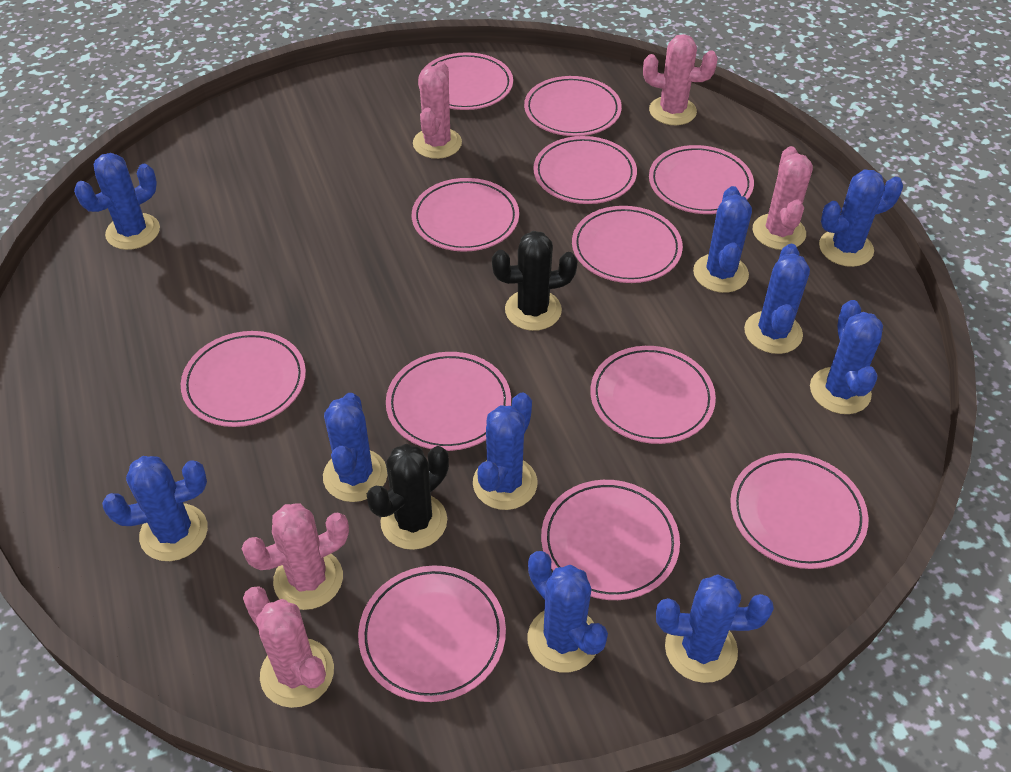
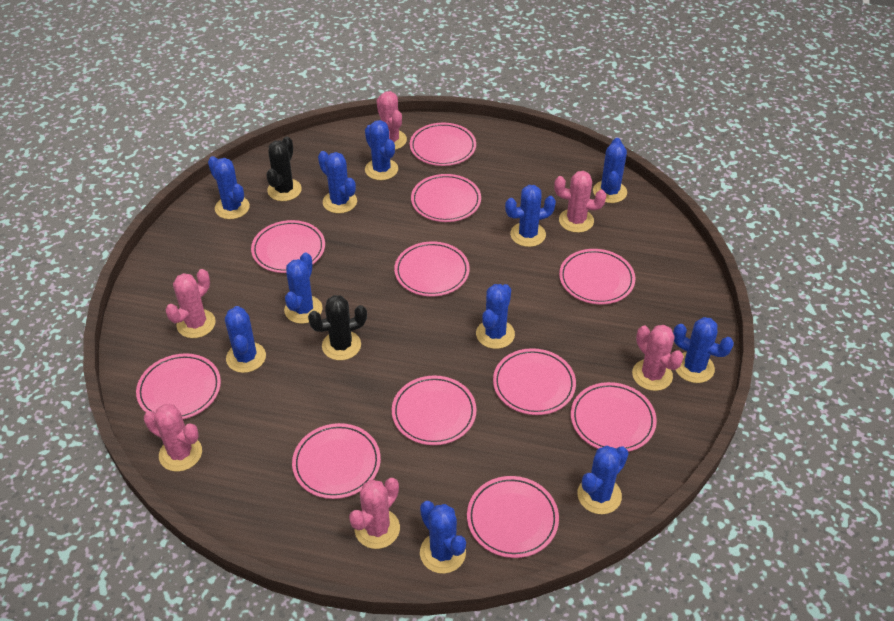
blue cactus: [74,153,160,250] [102,456,208,561] [323,393,388,502] [473,392,538,510] [528,551,608,672] [656,574,774,683] [693,186,752,293] [744,244,810,354] [810,300,883,414] [819,170,903,267] = 10 -> [208,156,250,219] [225,306,266,373] [284,252,323,324] [318,151,357,214] [365,120,398,180] [420,501,466,574] [476,284,515,349] [505,185,556,247] [577,446,629,514] [593,138,627,203] [673,317,734,383] = 11
pink cactus: [242,503,349,610] [243,586,334,708] [413,61,462,159] [643,34,718,125] [753,146,813,250] = 5 -> [144,404,202,472] [165,269,216,338] [349,478,400,549] [377,91,407,150] [554,171,606,233] [632,325,684,391] = 6
pink plate: [181,331,306,427] [358,565,506,702] [386,352,511,451] [412,178,519,252] [418,52,513,110] [524,76,622,136] [533,136,637,204] [541,480,680,600] [572,206,683,283] [590,346,716,444] [649,145,754,214] [730,453,868,569] = 12 -> [136,353,221,419] [251,220,325,273] [292,423,381,499] [392,375,476,445] [394,242,470,296] [410,123,476,166] [411,174,481,222] [467,476,559,558] [493,348,576,415] [559,249,635,304] [571,382,657,452] = 11

